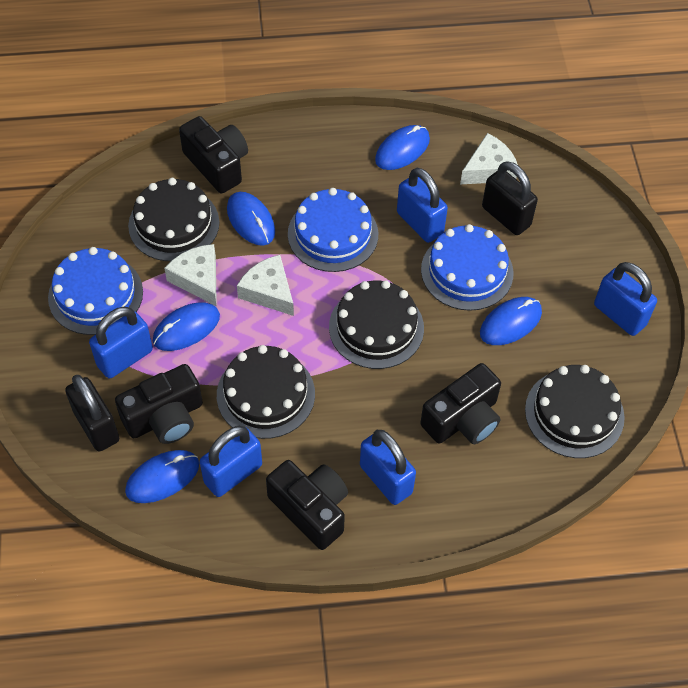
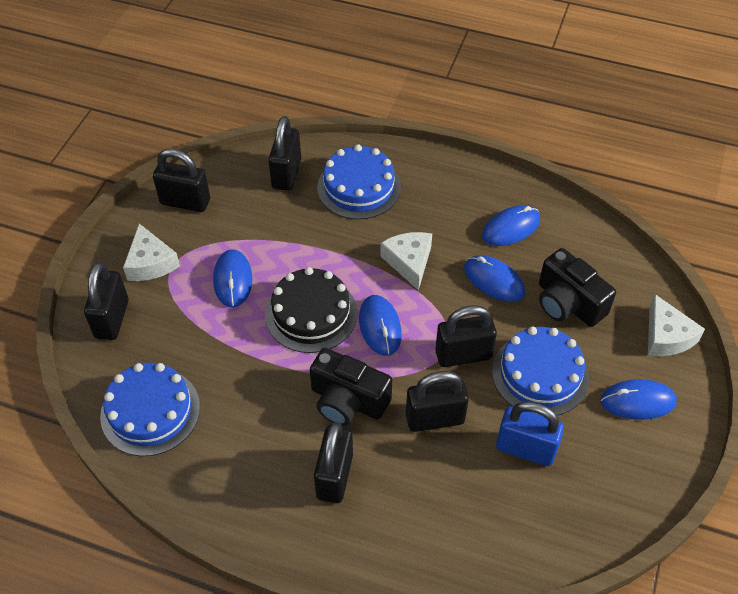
black cake: [128,178,219,261] [217,345,315,439] [329,280,424,369] [525,365,625,458] = 4 -> [265,267,357,353] = 1
black camera: [115,364,203,444] [179,116,248,193] [266,460,348,550] [420,363,501,444] = 4 -> [310,348,392,426] [539,248,616,327] = 2
black padlock: [65,375,119,451] [482,161,538,235] = 2 -> [84,262,128,340] [153,149,210,212] [268,116,301,191] [314,422,353,503] [406,371,469,432] [435,305,497,367] = 6
blue padlock: [89,307,153,379] [200,426,262,497] [360,430,416,505] [397,168,448,243] [594,262,657,336] = 5 -> [496,401,564,466] = 1

